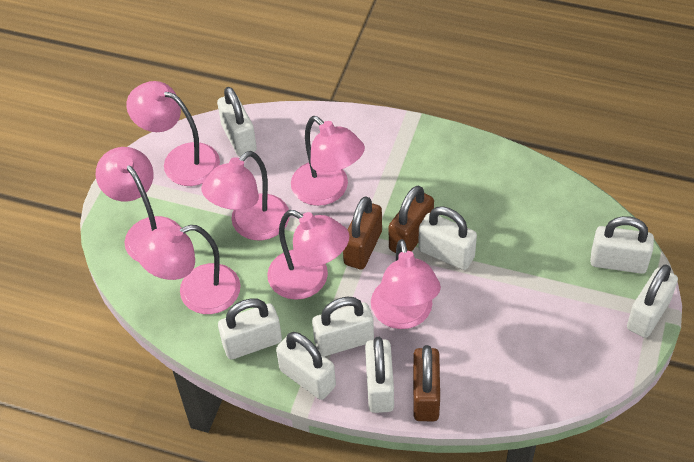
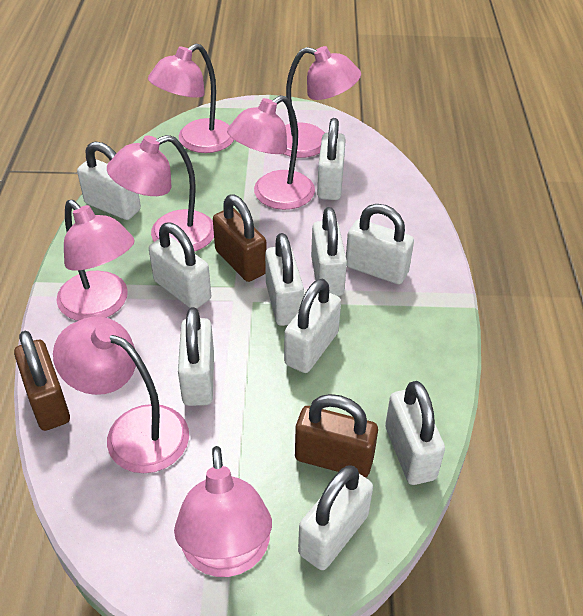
white padlock: [217,87,257,157] [218,298,282,359] [276,332,336,400] [312,297,374,356] [365,337,394,413] [418,207,477,270] [590,216,654,274] [627,264,678,338] = 8 -> [77,142,141,220] [149,222,211,309] [178,307,214,406] [265,233,304,326] [284,279,341,373] [298,465,373,570] [311,207,347,296] [317,118,346,200] [346,204,414,284] [385,381,445,485] = 10

